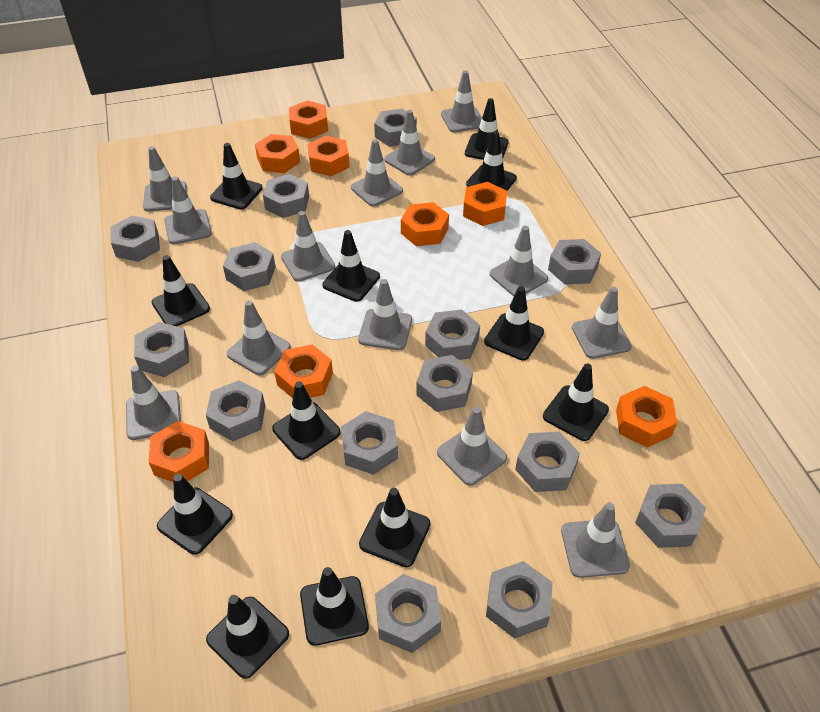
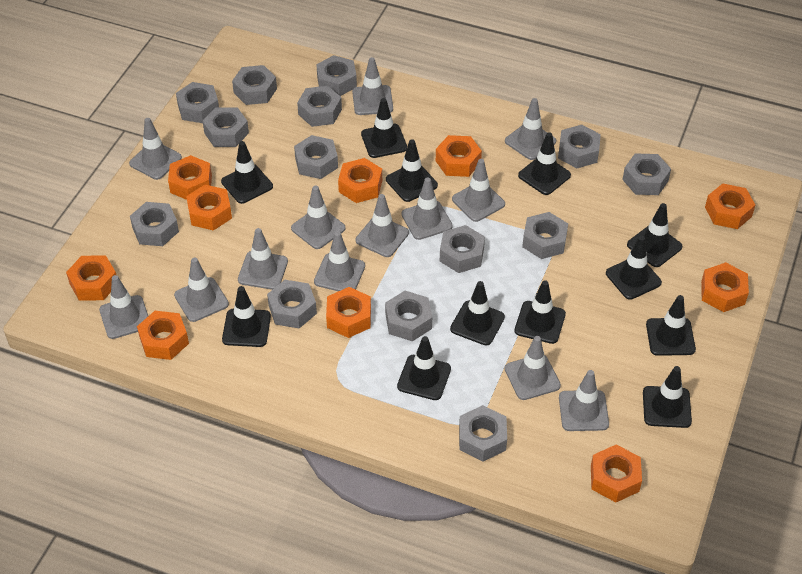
orange nut: [148,421,209,482] [255,134,300,173] [274,344,333,398] [289,101,328,139] [307,136,350,176] [401,202,449,246] [463,182,507,226] [616,386,677,448] = 8 -> [66,256,116,301] [137,311,189,360] [168,155,212,200] [186,185,232,231] [326,287,371,338] [338,158,382,203] [436,135,482,177] [591,445,642,502] [701,262,749,312] [705,183,755,229] = 10

